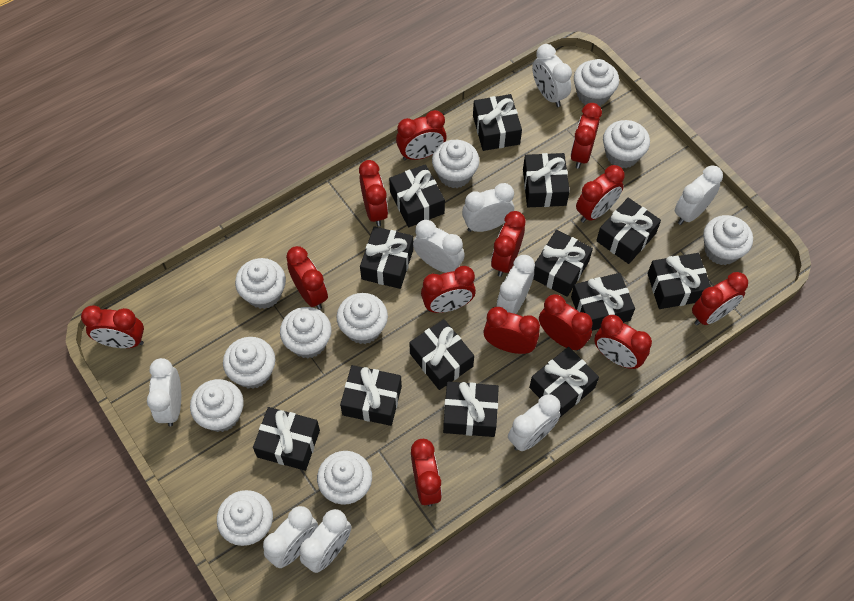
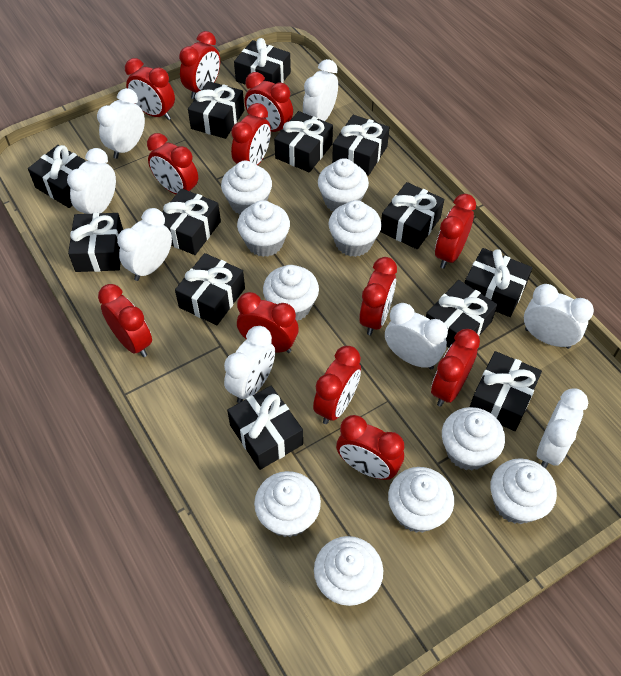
red clock: [81,305,144,348] [286,246,328,310] [359,160,388,227] [396,110,446,160] [411,439,442,506] [421,266,476,313] [483,307,540,354] [491,211,526,277] [539,294,593,351] [571,103,602,169] [576,165,625,223] [594,315,652,369] [692,272,748,326] = 13 -> [98,284,152,357] [125,58,175,120] [147,133,198,194] [179,31,220,99] [231,103,271,165] [237,292,299,353] [245,72,293,132] [313,346,361,424] [336,415,404,480] [359,257,397,335] [431,329,480,407] [435,194,476,269] = 12
white clock: [147,358,181,427] [263,506,318,568] [300,509,352,573] [413,220,465,273] [462,183,514,232] [497,255,535,314] [508,394,561,451] [532,44,572,107] [675,166,723,225] = 9 -> [67,148,116,214] [97,88,145,159] [117,208,172,281] [224,326,275,403] [303,59,338,121] [385,303,448,370] [524,284,594,349] [537,389,588,469] = 8
white cupcake: [190,379,244,432] [217,490,273,546] [223,337,275,389] [235,258,286,309] [280,307,332,359] [317,451,372,505] [336,293,388,344] [432,140,479,188] [574,59,619,106] [603,120,650,168] [703,215,753,265] = 11 -> [221,161,272,215] [237,200,290,257] [254,471,321,537] [263,265,319,321] [314,536,383,606] [318,158,369,211] [328,200,382,257] [388,467,454,533] [442,407,505,471] [491,458,557,524] = 10

